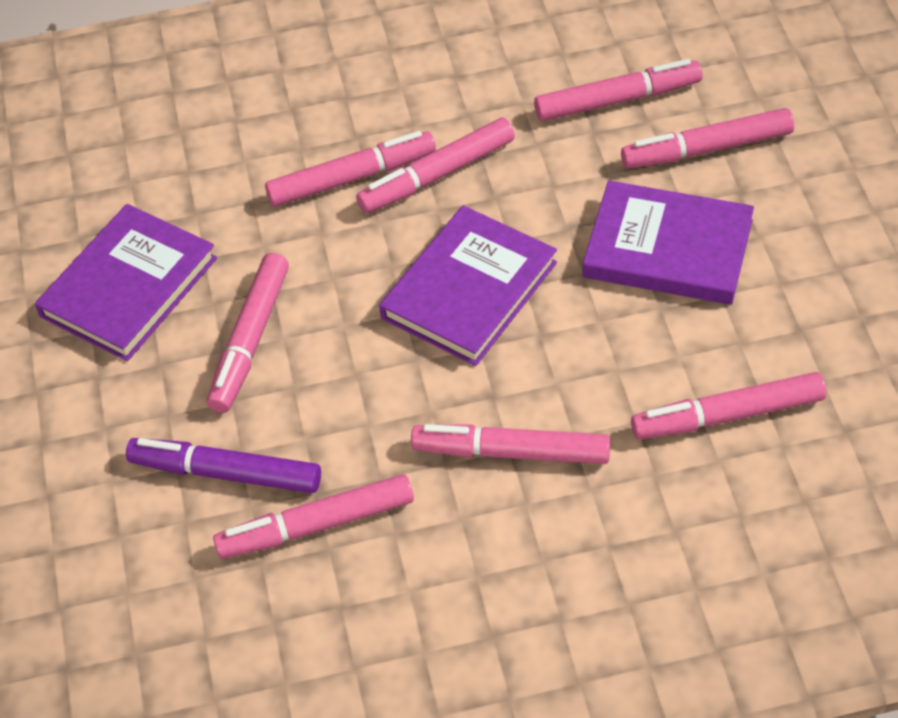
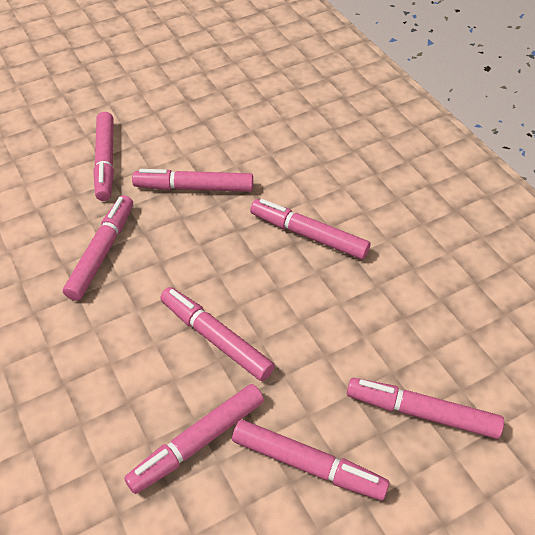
purple book: [35,204,217,361] [379,205,557,366] [583,181,754,305] = 3 -> none = 0
purple marker: [126,438,321,493] = 1 -> none = 0

